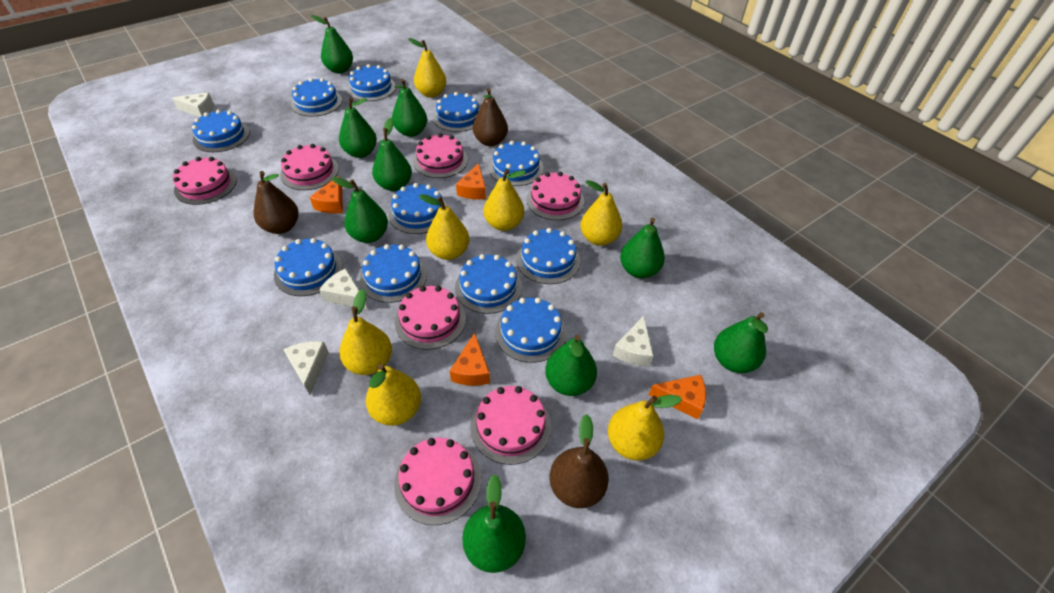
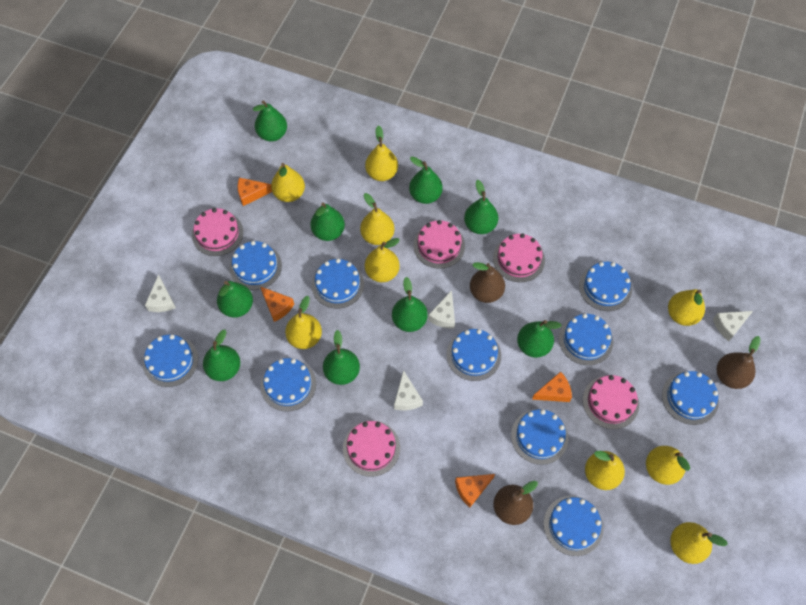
blue cake: [192,110,250,152] [274,238,343,296] [291,78,342,117] [347,64,396,101] [360,244,427,303] [388,183,447,234] [433,92,480,132] [455,254,522,314] [489,141,544,186] [495,297,567,363] [516,228,580,284] = 11 -> [143,335,198,387] [229,241,282,290] [261,358,316,412] [312,259,364,309] [447,329,501,381] [511,409,568,465] [544,496,604,556] [559,314,613,365] [579,262,632,311] [662,371,719,425] = 10
pink cake: [173,157,237,205] [280,144,339,190] [394,438,481,525] [395,286,466,350] [413,133,468,178] [470,386,551,465] [526,172,584,220] = 7 -> [192,208,243,256] [343,421,400,477] [413,220,465,269] [493,233,545,282] [583,375,639,429] = 5
yellow pear: [339,289,392,375] [366,364,421,426] [408,38,446,97] [419,194,469,260] [484,169,526,231] [580,180,622,246] [608,395,682,461] = 7 -> [271,163,305,202] [285,296,322,349] [360,193,395,245] [365,126,398,181] [365,238,400,282] [585,451,625,490] [646,446,690,485] [668,289,705,326] [670,522,728,564] = 9

